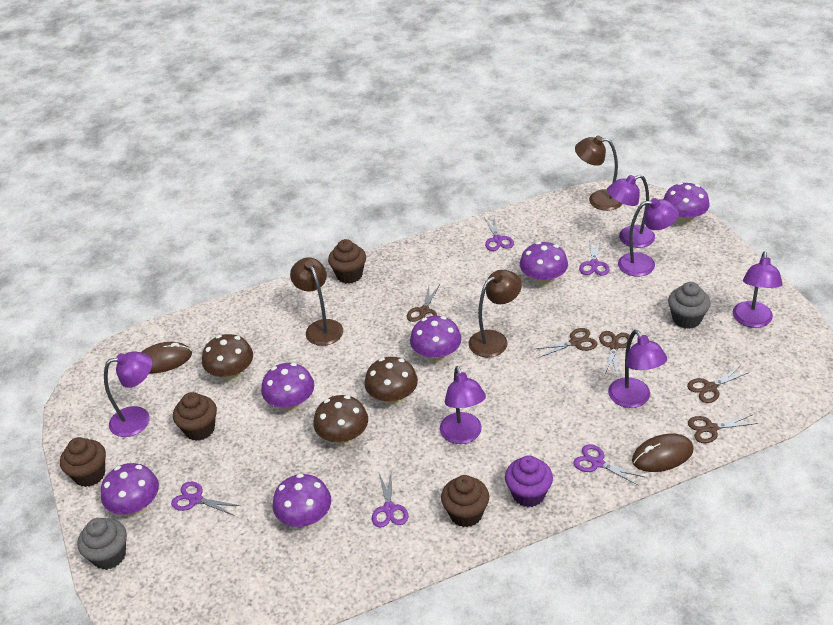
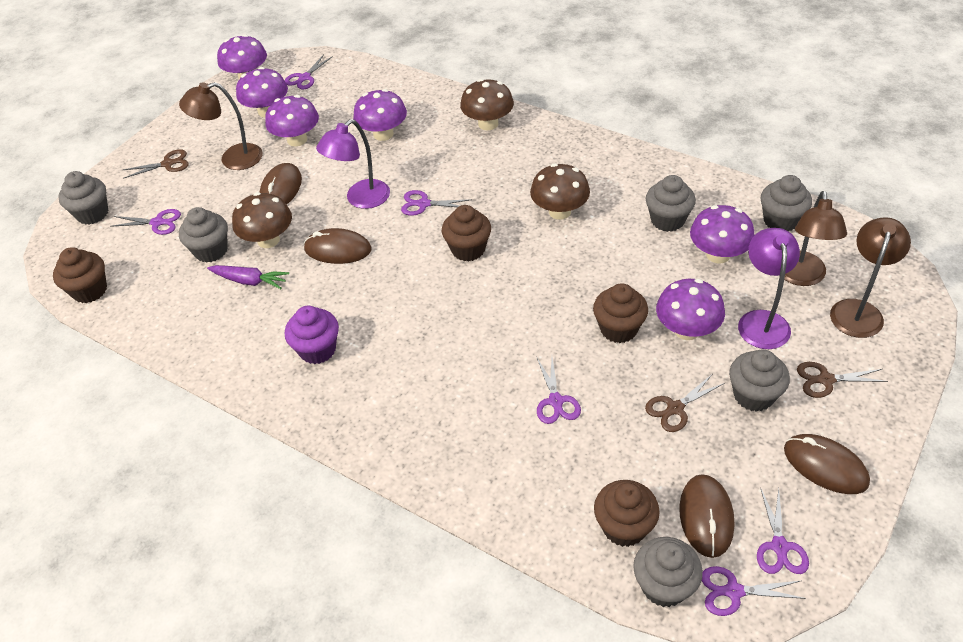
brown mouse: [141,342,192,374] [632,434,693,472] = 2 -> [260,163,302,204] [304,228,371,264] [679,474,734,558] [784,434,870,494] = 4
brown scissors: [407,285,440,322] [535,328,597,357] [599,331,630,376] [687,366,749,403] [688,415,758,443] = 5 -> [123,149,189,179] [645,375,725,432] [797,362,888,398] = 3
grey cupcake: [77,518,127,570] [668,282,710,329] = 2 -> [58,171,108,225] [179,207,228,263] [633,537,703,607] [646,175,696,232] [729,349,790,412] [761,175,812,231] = 6
purple carrot: none = 0 -> [207,265,289,289] = 1
purple lamp: [104,351,153,437] [440,366,486,444] [607,175,655,248] [608,330,667,408] [618,198,679,277] [733,251,783,328] = 6 -> [316,119,390,209] [738,228,800,349] = 2
purple scissors: [171,482,240,516] [372,469,408,528] [484,217,514,251] [573,444,644,486] [579,239,609,276] = 5 -> [110,209,181,235] [285,55,333,89] [401,190,472,216] [537,357,581,424] [702,566,806,616] [757,487,809,574] = 6

